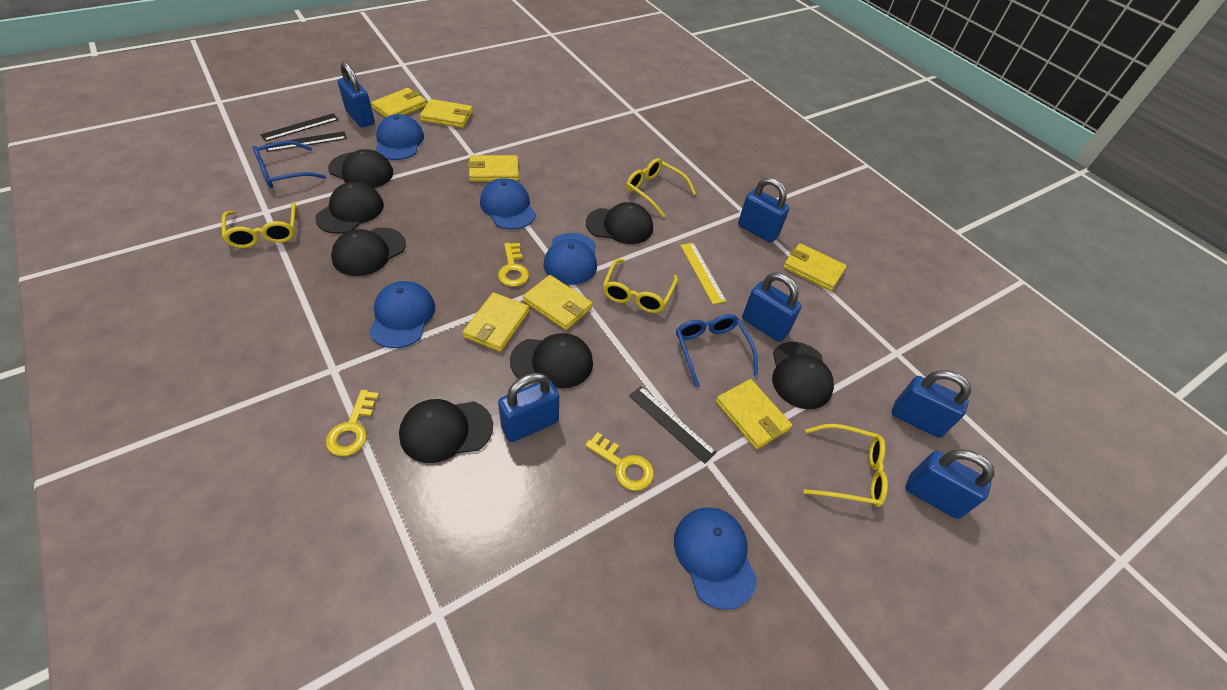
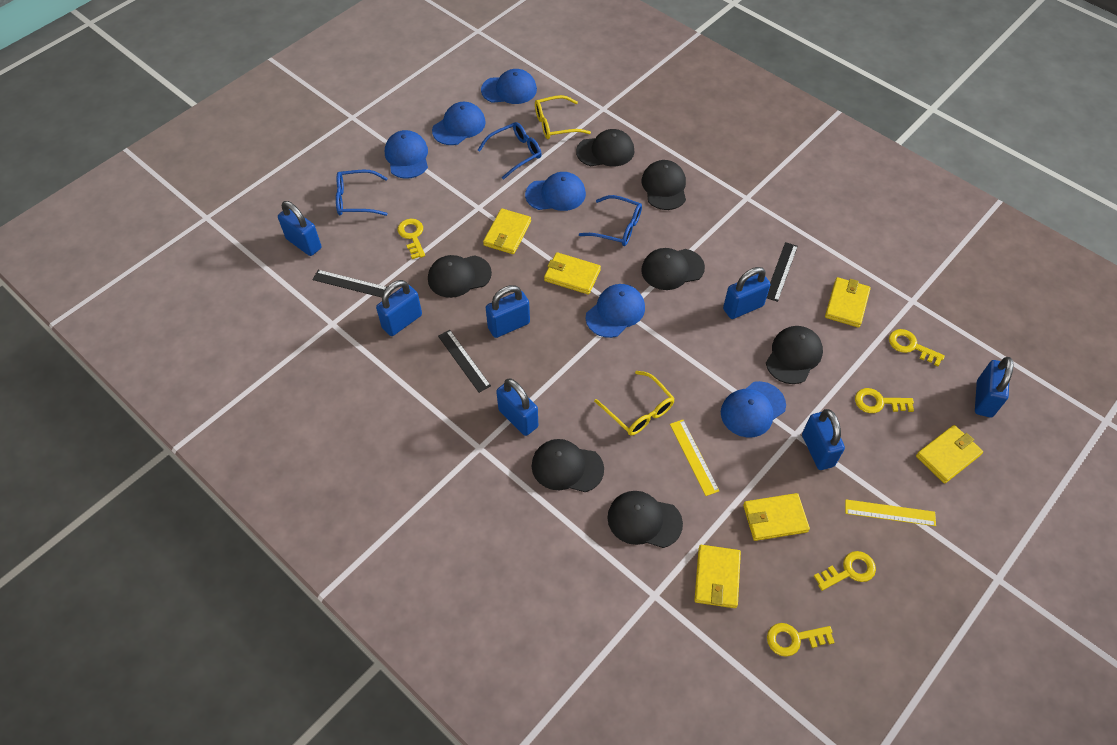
blue cap: [369,281,435,348] [375,114,424,160] [480,178,536,229] [544,233,597,285] [674,507,757,610] = 5 -> [385,130,428,179] [432,102,486,145] [481,69,537,104] [525,172,586,211] [586,284,645,338] [721,381,786,437] = 6
blue glasses: [252,141,326,188] [676,314,758,388] = 2 -> [336,170,388,216] [478,122,542,180] [579,195,642,246] = 3
blue padlock: [337,62,375,127] [498,373,559,442] [738,177,790,243] [742,273,802,342] [892,370,971,438] [905,449,995,519] = 6 -> [278,201,322,256] [376,280,422,336] [486,285,530,338] [496,378,538,436] [723,267,771,319] [802,409,845,470] [975,357,1013,417] = 7
yellow glasses: [222,202,296,248] [603,259,678,313] [626,158,696,217] [803,424,888,507] = 4 -> [535,95,591,139] [594,371,675,436] = 2
yellow key: [326,390,380,456] [498,243,529,287] [585,432,654,491] = 3 -> [398,219,425,259] [767,623,835,657] [814,551,876,591] [855,388,914,413] [889,329,945,366] = 5
yellow ruler: [680,243,726,304] = 1 -> [670,420,719,496] [845,499,936,526] = 2
yellow wallet: [371,88,427,118] [420,99,473,128] [462,292,529,352] [468,155,519,182] [523,275,593,330] [716,379,792,449] [783,243,847,291] = 7 -> [483,208,531,254] [544,252,601,294] [694,545,741,608] [743,493,810,541] [825,277,871,328] [916,425,983,483] = 6

